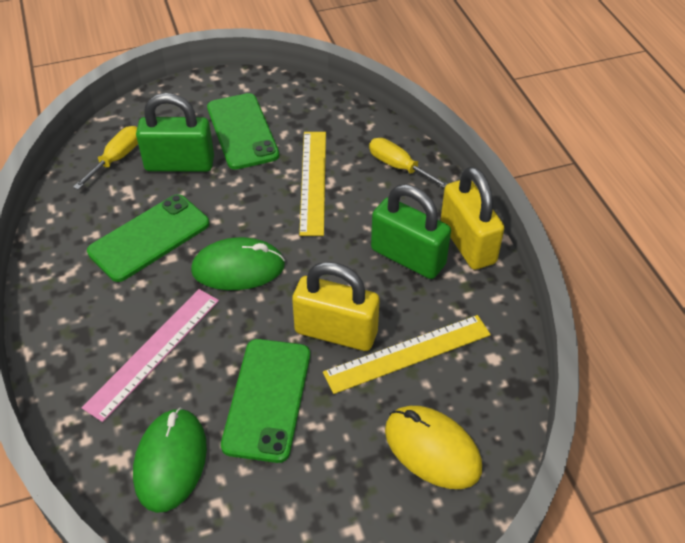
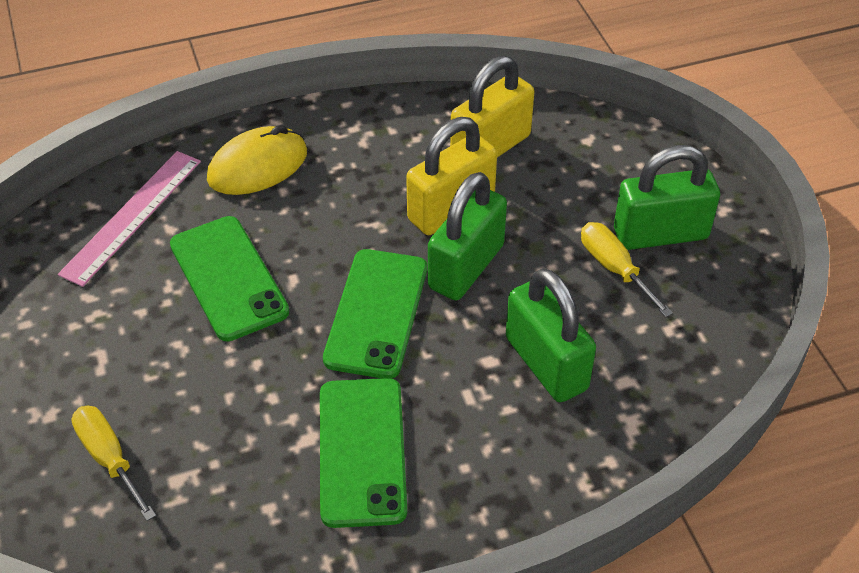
green mouse: [133,408,207,513] [191,237,285,290] = 2 -> none = 0
green padlock: [136,93,214,172] [371,184,451,279] = 2 -> [428,172,507,300] [506,268,596,402] [614,145,720,250] = 3
yellow ruler: [299,132,326,236] [323,315,491,394] = 2 -> none = 0

